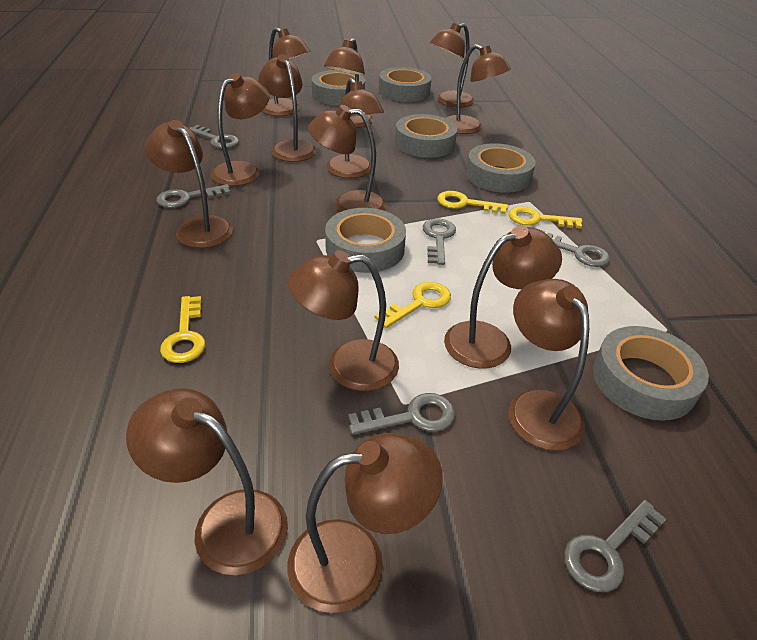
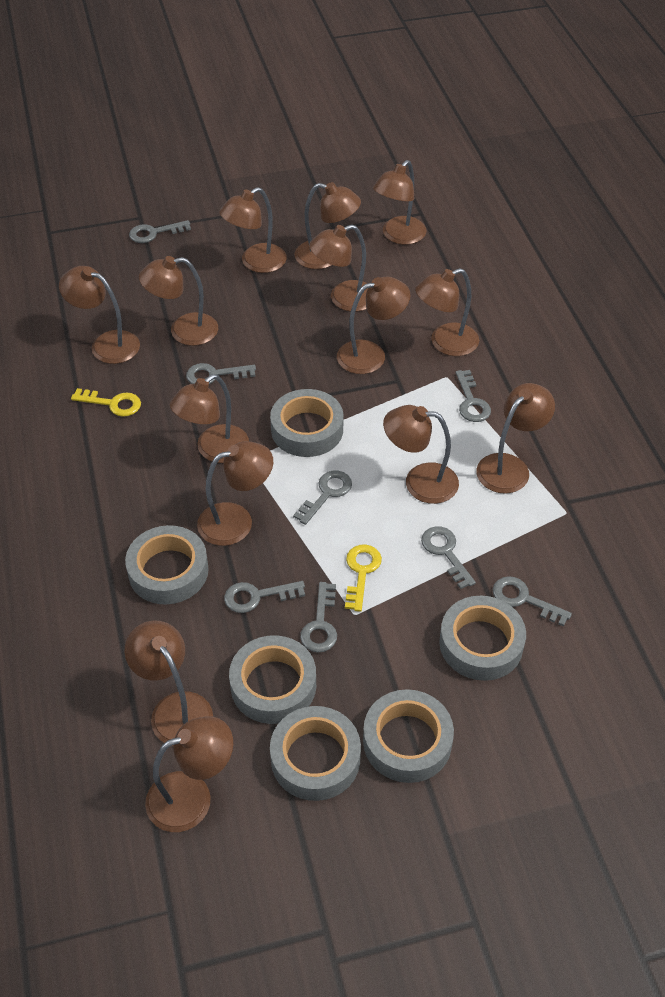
grey key: [156,184,231,208] [190,125,239,149] [348,393,455,435] [423,219,456,265] [541,230,610,267] [564,500,666,592] = 6 -> [129,220,191,243] [186,363,256,384] [224,581,305,613] [293,470,352,525] [300,582,337,653] [421,526,476,589] [456,370,491,422] [493,576,572,627] = 8
yellow key: [160,296,206,363] [375,282,451,328] [437,191,508,214] [509,206,582,228] = 4 -> [71,388,141,417] [345,544,382,612] = 2

